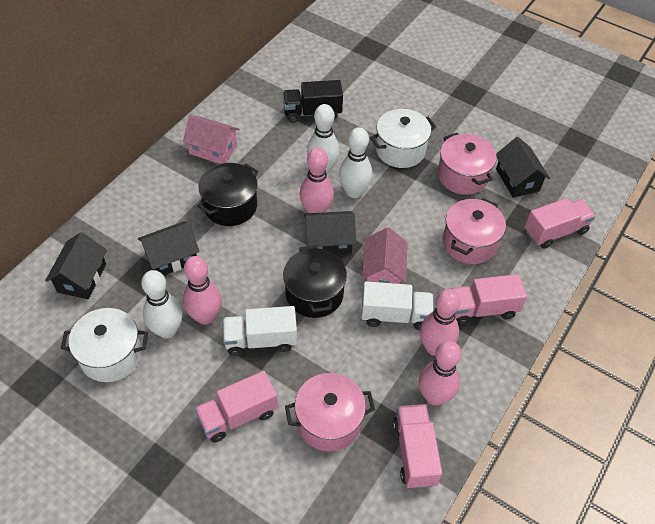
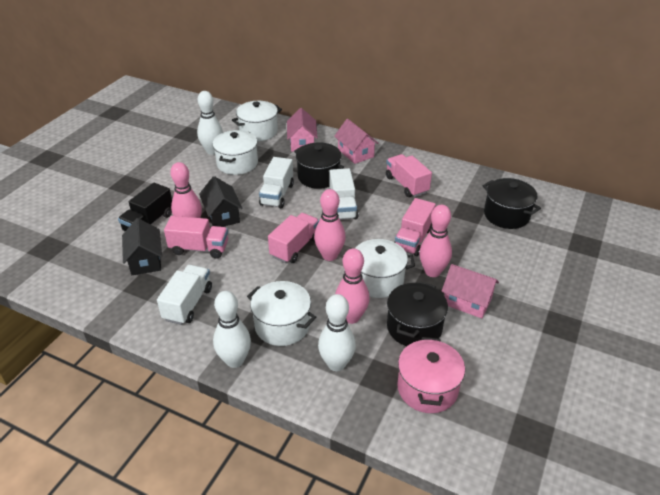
black house: [45,232,107,299] [138,221,200,275] [304,211,356,255] [496,137,550,198] = 4 -> [122,218,162,275] [199,176,243,227] = 2
black pot: [197,163,258,226] [283,245,347,318] = 2 -> [294,142,344,189] [387,282,448,346] [483,178,541,229] = 3
pink house: [183,115,240,164] [362,227,407,284] = 2 -> [287,108,318,152] [334,119,379,164] [441,264,499,318] = 3
pink pot: [285,373,375,452] [438,133,497,195] [443,198,506,264] = 3 -> [397,337,465,413] = 1
white pot: [61,308,148,382] [370,109,436,168] = 2 -> [212,130,258,175] [232,101,282,141] [247,281,316,346] [355,239,415,298] = 4
white truck: [223,306,297,356] [361,281,434,330] = 2 -> [157,265,212,325] [259,157,294,208] [330,168,358,220] = 3

